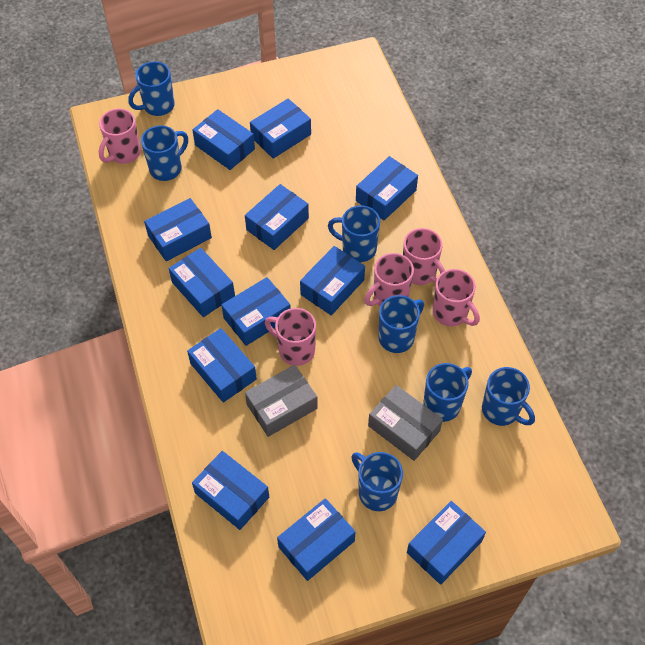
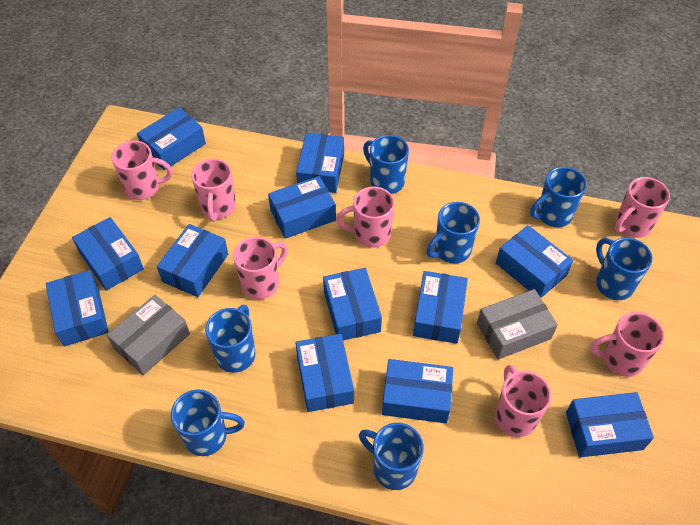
pink mug: [99,109,141,164] [265,308,316,366] [364,253,414,306] [403,228,445,285] [433,269,480,326] = 5 -> [111,141,173,200] [191,159,236,222] [233,237,288,299] [336,187,395,248] [495,365,552,437] [590,312,664,377] [615,177,670,238] = 7

